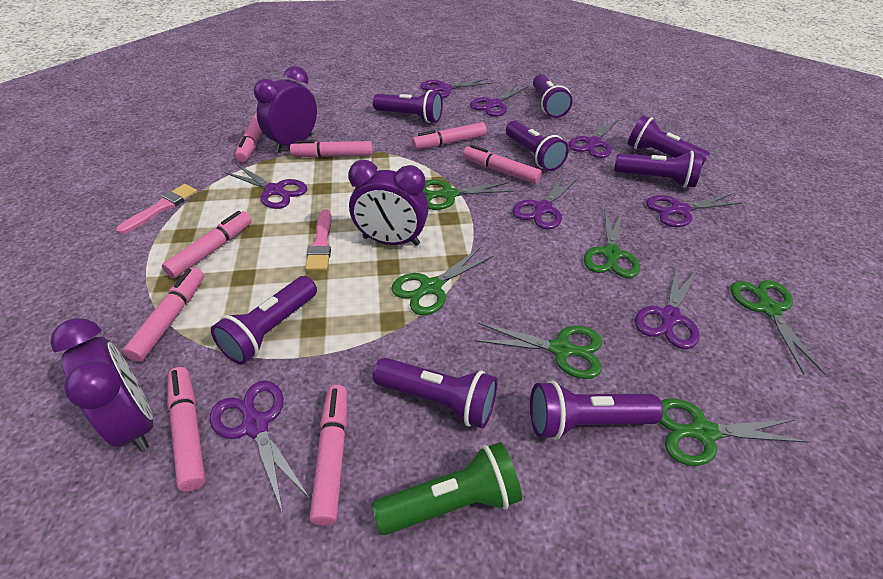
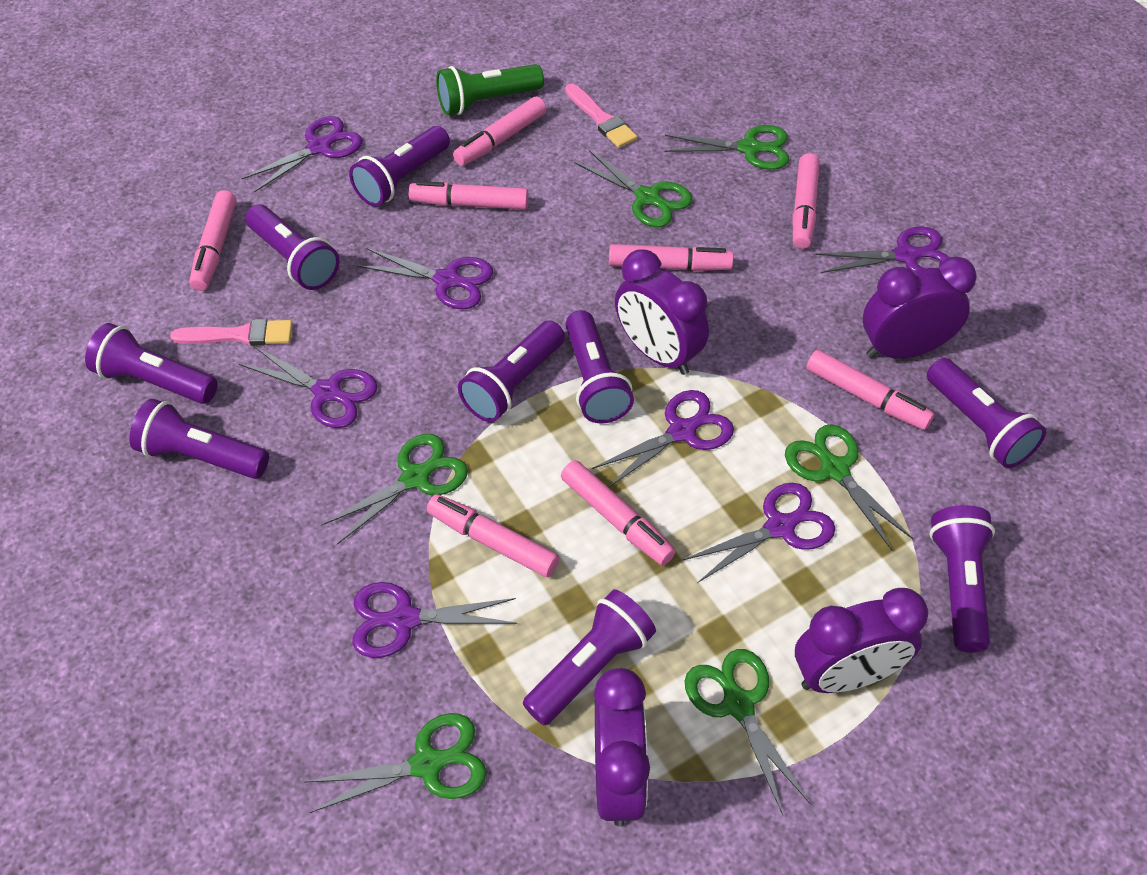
purple clock: [50,318,153,451] [254,66,317,153] [348,160,429,246] = 3 -> [594,668,650,826] [615,249,709,375] [795,588,928,693] [863,256,976,358] = 4
purple flashlight: [211,276,317,364] [373,90,443,123] [373,358,498,429] [506,120,569,171] [530,381,663,440] [533,74,573,118] [614,151,703,188] [627,115,710,166] = 8 -> [85,323,218,404] [129,399,269,479] [246,205,340,290] [349,126,450,207] [458,321,565,422] [523,589,656,726] [566,310,634,423] [927,358,1046,468] [930,505,995,653] = 9
purple scissors: [210,380,310,513] [224,164,307,209] [421,78,493,98] [470,84,528,117] [512,174,579,229] [569,118,619,158] [635,265,699,349] [646,194,743,227] = 8 -> [239,345,378,428] [241,116,363,192] [352,582,517,658] [357,248,493,309] [592,390,734,487] [683,483,835,583] [815,226,949,273] = 7

